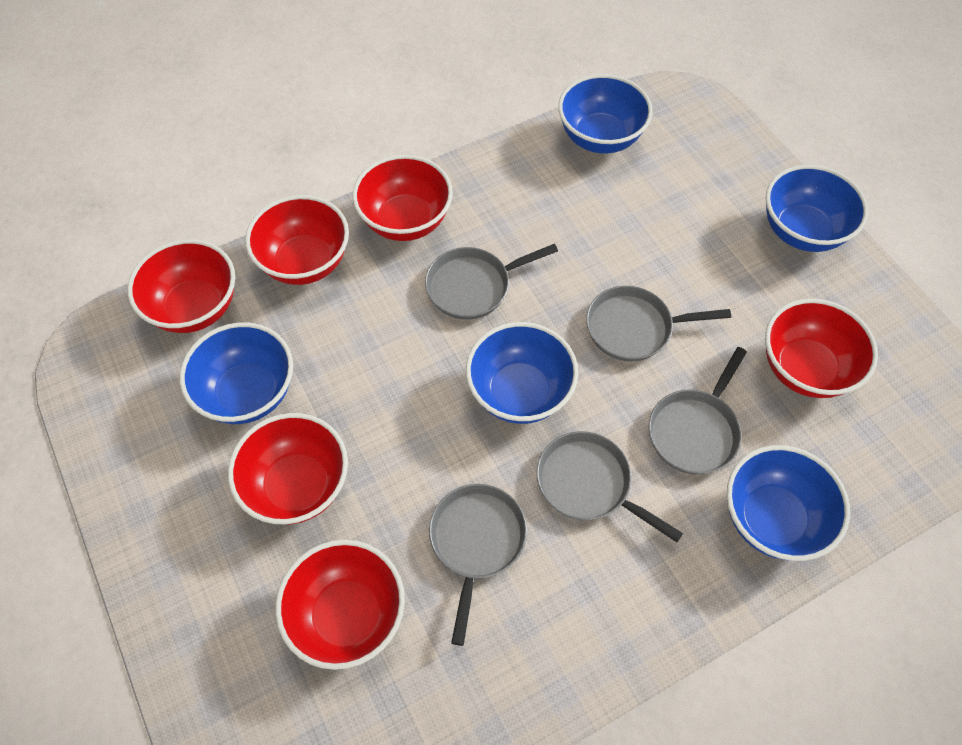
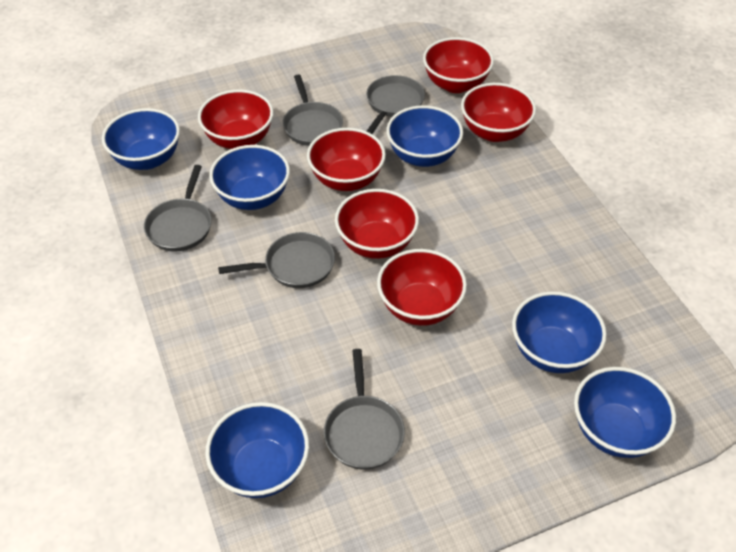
blue bowl: [180,322,293,424] [466,322,578,424] [558,74,653,153] [727,445,850,561] [766,165,868,252] = 5 -> [102,108,180,170] [205,402,309,498] [209,145,290,210] [386,105,463,167] [512,291,607,373] [574,367,676,458] = 6

